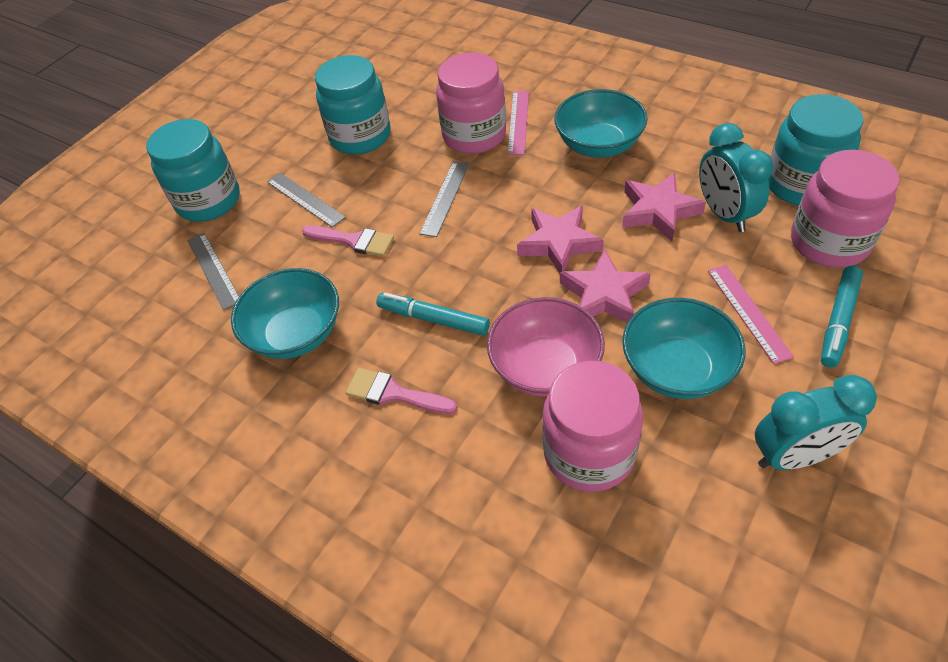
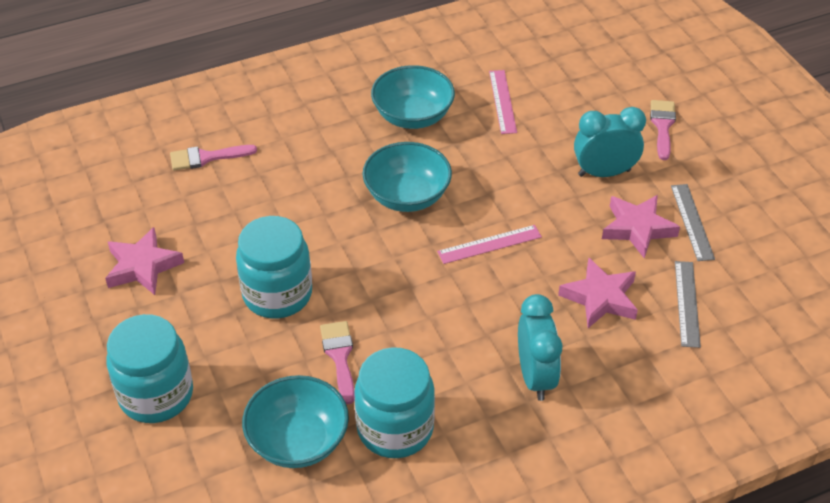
grey ruler: [187,233,239,310] [267,173,346,228] [419,161,470,237] = 3 -> [671,184,715,261] [675,261,701,348] = 2
pink bowl: [487,297,605,397] = 1 -> none = 0
pink brush: [302,226,394,257] [345,368,457,414] = 2 -> [170,145,257,171] [320,321,355,405] [650,100,676,160] = 3
pink jar: [436,53,506,154] [542,361,643,492] [791,150,899,268] = 3 -> none = 0
turquoise marker: [376,293,490,336] [821,266,863,368] = 2 -> none = 0

